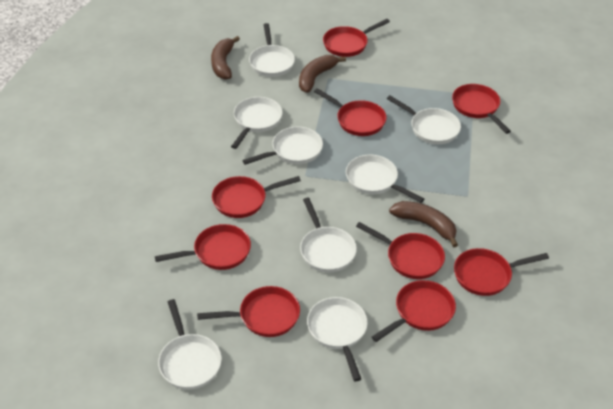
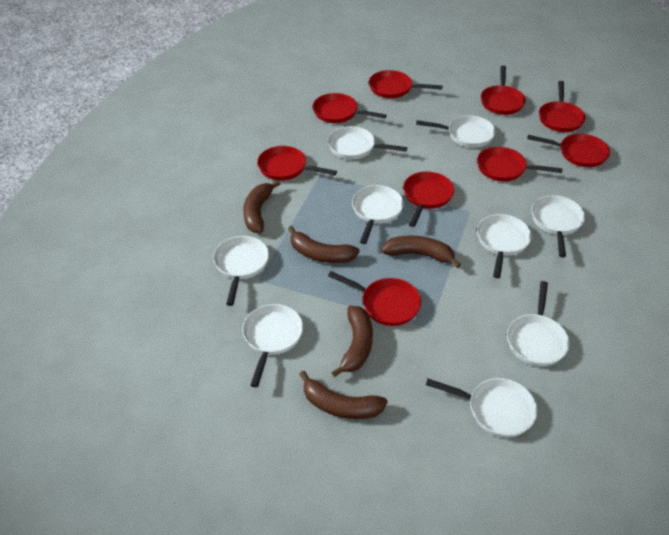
brown banana: [211,36,240,80] [299,55,346,93] [389,201,458,248] = 3 -> [243,181,280,233] [288,226,360,263] [299,370,388,419] [331,306,373,377] [381,236,461,268] = 5
white pan: [158,299,222,390] [231,97,283,149] [242,126,323,165] [249,23,295,77] [300,198,357,273] [307,297,368,381] [346,155,424,203] [387,95,461,144] = 8 -> [213,236,269,306] [243,304,303,387] [328,126,407,159] [352,185,404,244] [416,115,496,148] [426,378,537,437] [477,214,532,278] [507,281,570,366] [531,195,585,257] = 9

